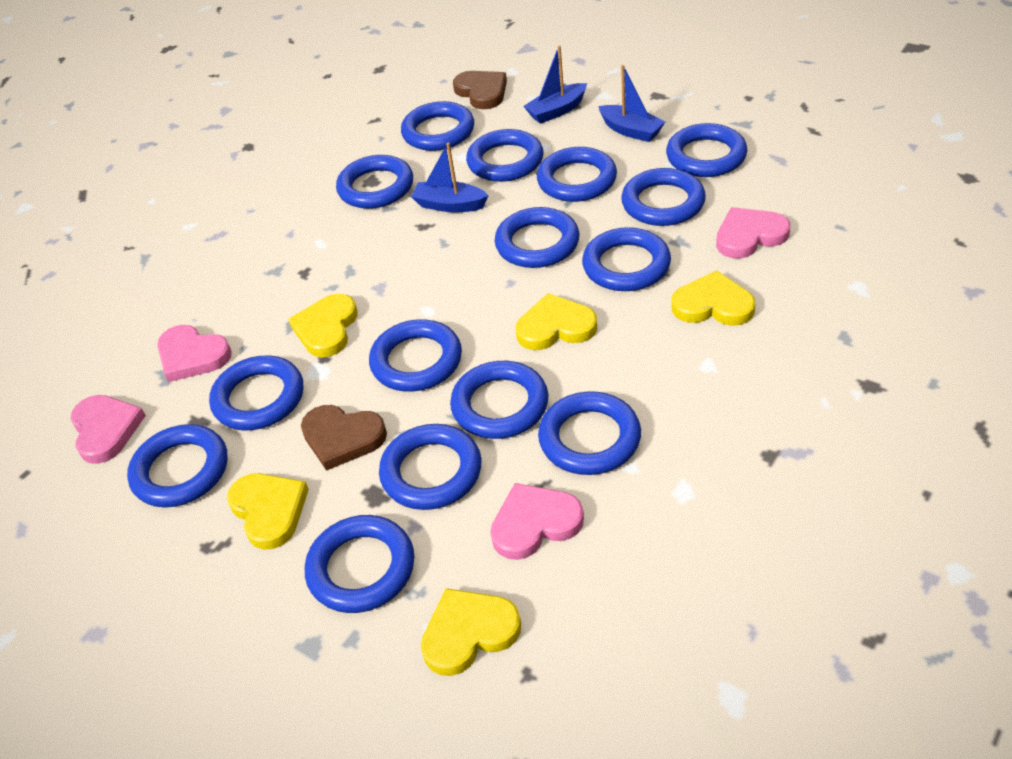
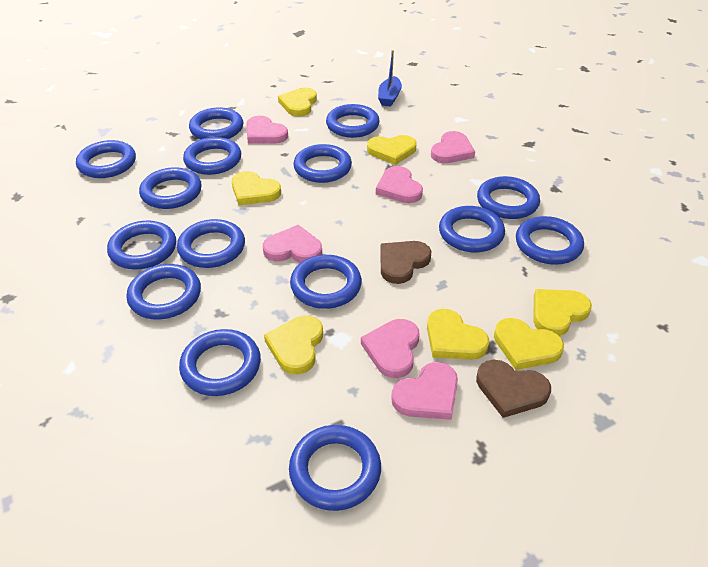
blue boat: [411,142,488,212] [523,45,587,124] [598,65,665,142] = 3 -> [378,50,402,107] = 1
pink heart: [70,395,146,464] [157,325,232,382] [490,483,584,560] [716,207,790,259] = 4 -> [246,116,288,144] [263,225,322,263] [361,319,419,378] [376,166,423,203] [391,362,458,420] [431,131,475,163] = 6
yellow heart: [227,473,309,550] [288,294,358,357] [421,588,521,676] [515,293,597,350] [671,270,756,326] = 5 -> [232,171,281,205] [264,316,323,374] [278,88,317,116] [367,135,417,165] [427,309,489,360] [494,318,564,370] [534,289,592,336] = 7

